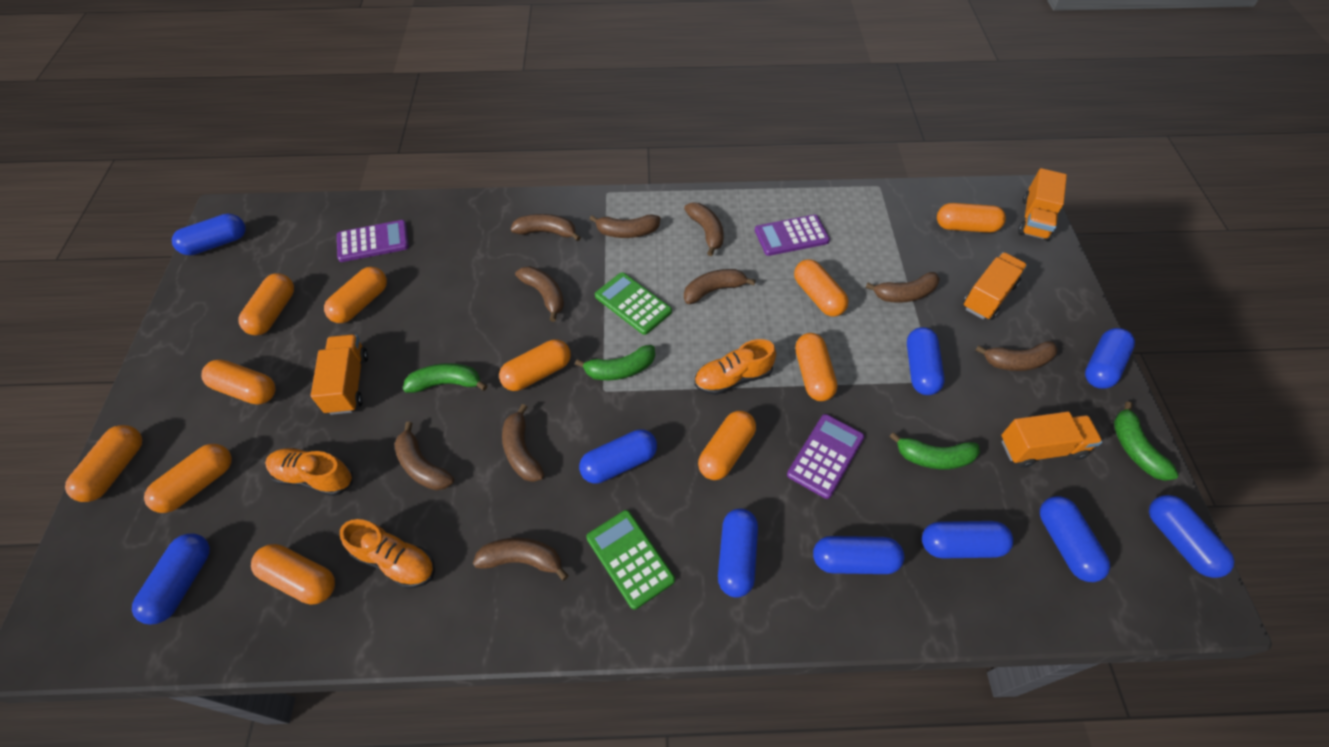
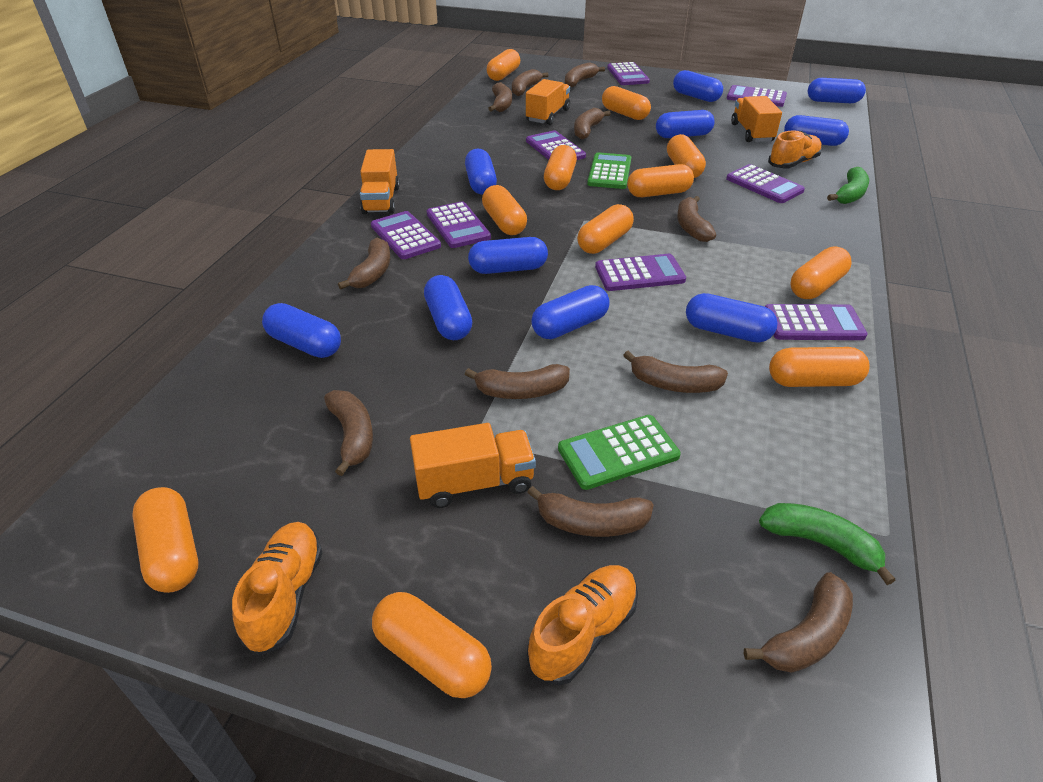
brown banana: [394,422,454,490] [473,538,569,581] [502,404,544,482] [510,214,581,241] [515,266,564,322] [590,214,660,238] [684,203,724,256] [684,269,756,304] [865,272,940,303] [975,341,1058,371] = 10 -> [324,390,373,476] [338,238,390,289] [465,364,570,399] [488,82,512,112] [512,69,548,96] [527,486,654,537] [565,63,605,87] [574,108,611,139] [623,351,728,393] [677,196,716,242] [744,572,853,673] = 11
green banana: [403,363,487,393] [575,345,655,380] [889,432,980,469] [1114,402,1179,481] = 4 -> [759,503,895,585] [827,167,869,204] = 2
purple calculator: [337,220,409,262] [755,215,830,256] [787,414,864,499] = 3 -> [371,211,441,259] [427,201,491,248] [526,130,586,160] [595,254,686,291] [607,62,650,85] [726,164,805,203] [727,85,787,107] [765,304,867,340] = 8

